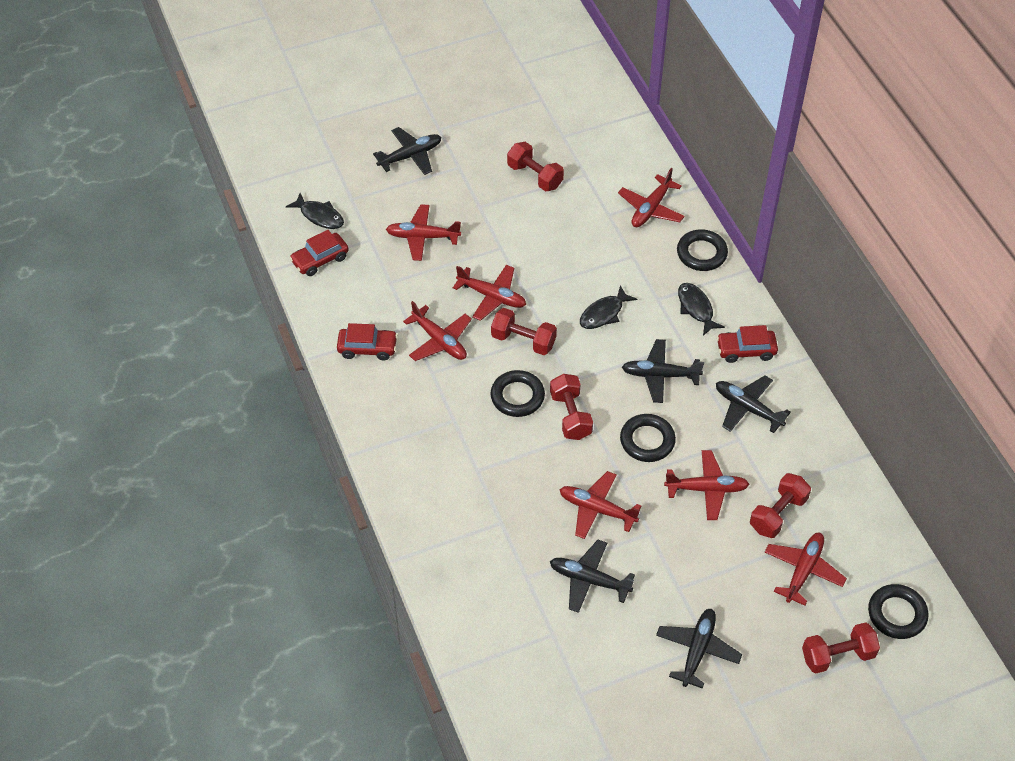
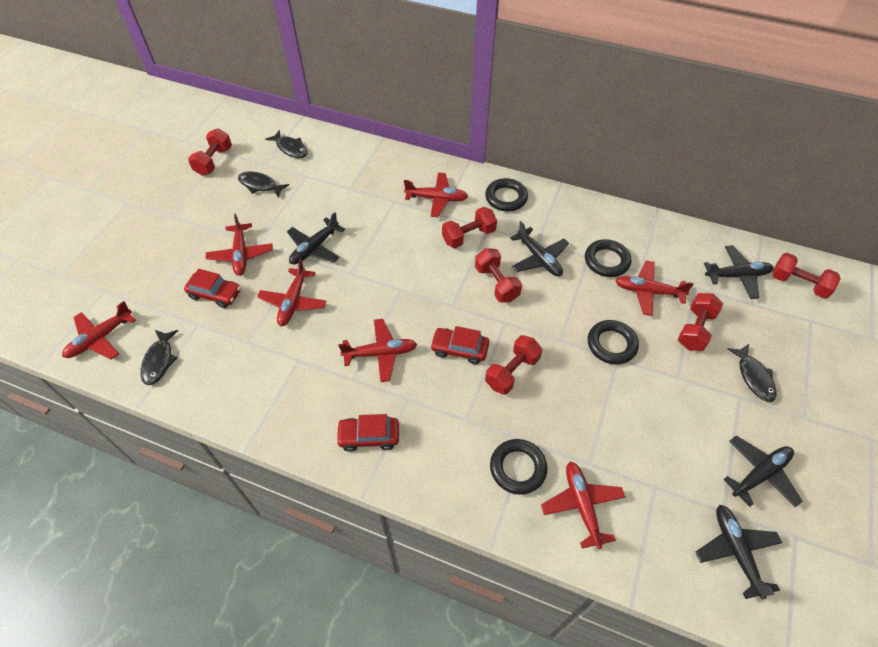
black fish: [286,193,344,229] [580,285,637,329] [678,283,725,336] = 3 -> [141,330,178,385] [238,171,289,198] [265,130,308,158] [727,344,776,402] = 4
red dumbbell: [491,308,557,355] [507,142,564,192] [550,374,593,440] [750,473,811,538] [802,622,880,673] = 5 -> [188,128,232,176] [442,207,497,248] [475,248,522,302] [485,335,542,395] [678,293,723,351] [772,253,841,299] = 6

